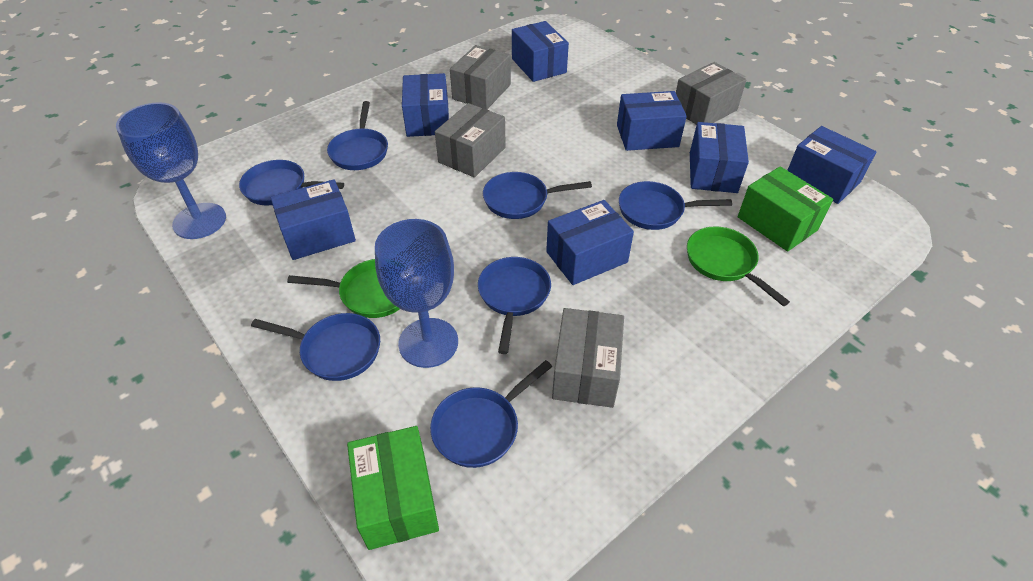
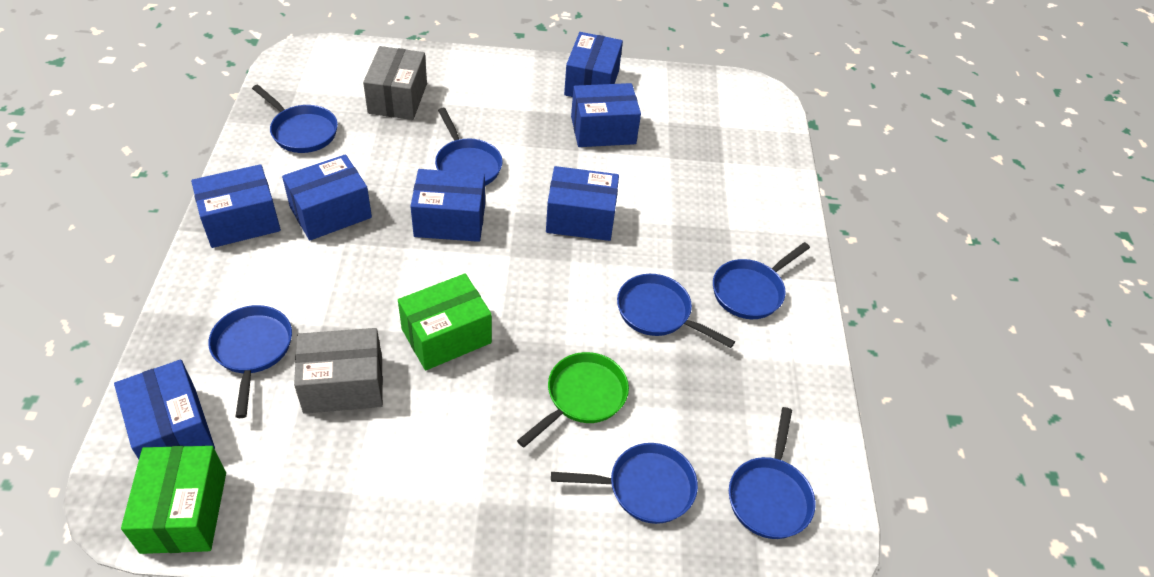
blue goblet: [116,102,226,239] [375,219,458,368] = 2 -> none = 0
green pan: [287,259,400,318] [687,226,790,306] = 2 -> [517,352,629,447] = 1
grey box: [435,103,506,177] [450,45,511,109] [552,308,624,408] [676,62,746,125] = 4 -> [294,328,383,414] [363,46,427,120] = 2

